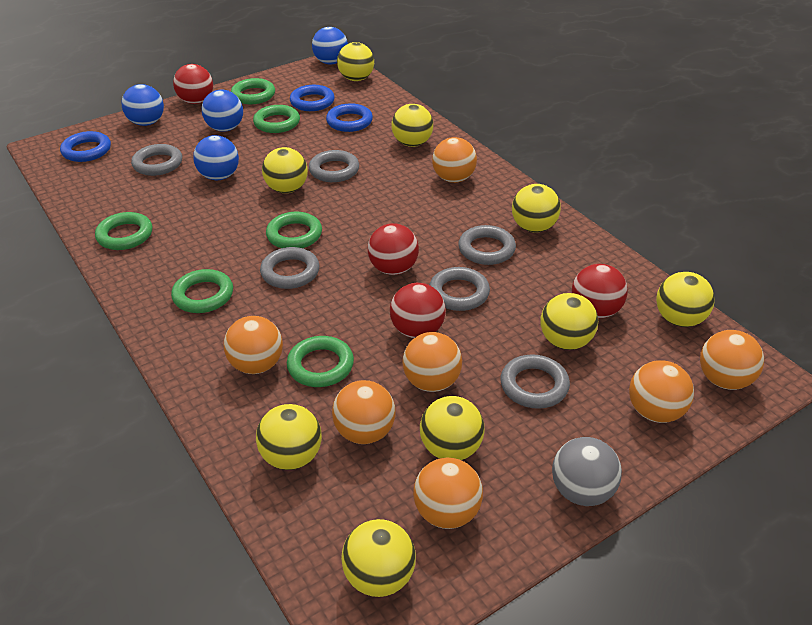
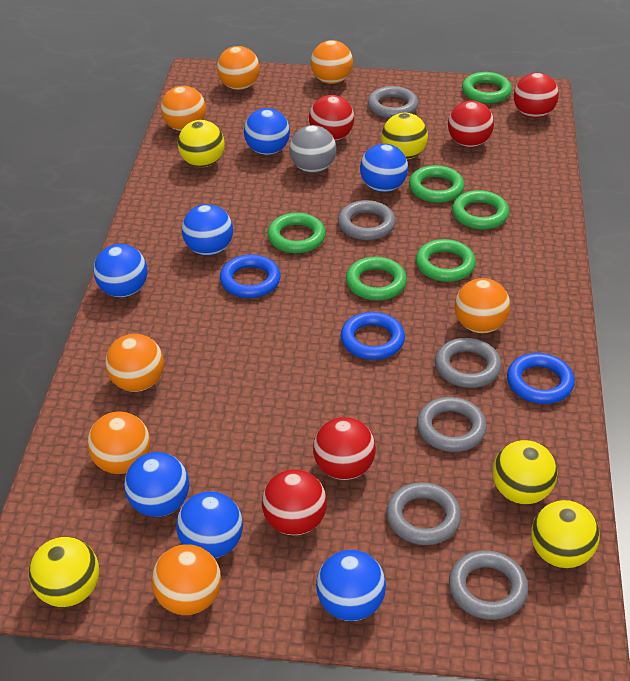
blue ball: [122,84,164,126] [193,135,239,180] [202,90,243,132] [312,27,348,64] = 4 -> [93,244,147,297] [124,452,189,517] [176,491,243,558] [182,204,233,256] [244,108,290,155] [316,550,386,621] [360,144,408,192] = 7
red ball: [173,64,213,104] [368,223,419,275] [390,283,446,338] [572,264,628,318] = 4 -> [262,469,327,535] [309,95,354,141] [313,417,376,480] [448,101,494,147] [514,73,559,118] = 5
yellow ball: [256,404,322,470] [262,147,308,193] [337,42,374,81] [341,519,416,597] [391,104,433,147] [420,396,484,460] [512,184,561,233] [541,293,598,350] [656,272,715,327] = 9 -> [29,537,99,607] [178,120,225,167] [381,113,428,160] [493,440,558,504] [531,500,600,568] = 5

